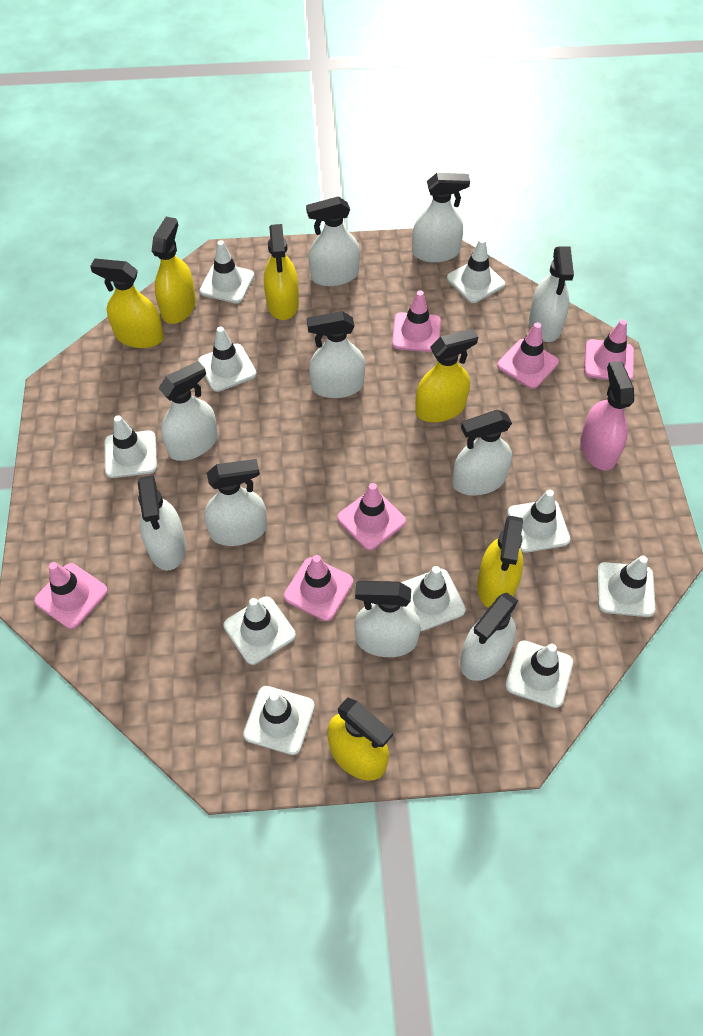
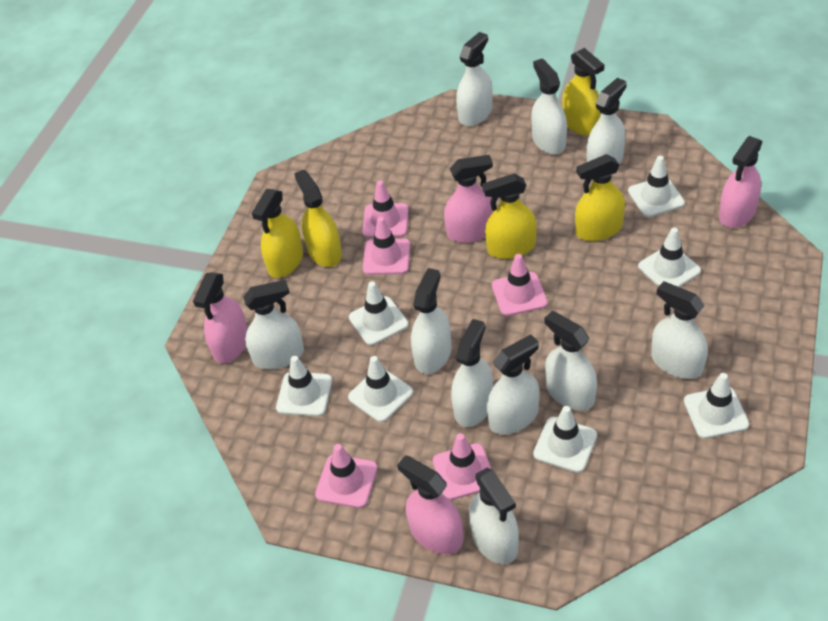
pink spray bottle: [580,361,634,470] = 1 -> [193,272,248,363] [397,456,463,554] [444,155,494,243] [719,136,762,228] = 4
pink traffic cone: [34,562,108,629] [284,555,353,621] [337,483,406,550] [392,290,441,352] [497,323,559,389] [584,319,634,380] = 6 -> [315,444,378,508] [362,181,409,238] [363,217,410,275] [433,433,491,500] [492,254,547,316] = 5
white traffic cone: [105,415,157,478] [198,326,257,392] [199,240,254,304] [224,596,296,665] [243,686,315,755] [401,566,466,631] [447,238,505,303] [505,640,573,708] [507,490,570,553] [597,556,655,617] = 10 -> [276,356,332,417] [348,356,413,422] [349,281,409,346] [533,406,597,473] [628,156,685,217] [638,227,701,287] [684,373,749,439] = 7
yellow spray bottle: [90,258,164,348] [152,217,196,324] [264,224,299,320] [327,697,393,781] [415,329,478,422] [477,516,523,608] = 6 -> [252,189,303,278] [294,170,342,267] [482,174,537,259] [562,48,604,136] [575,154,625,241] = 5

